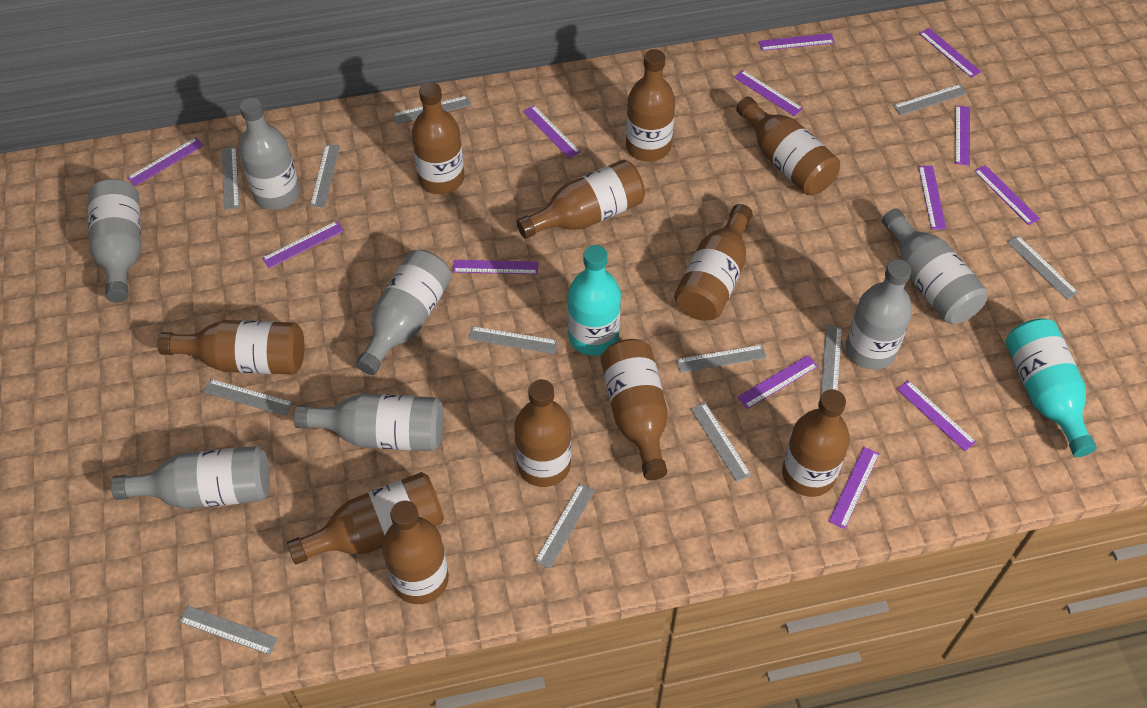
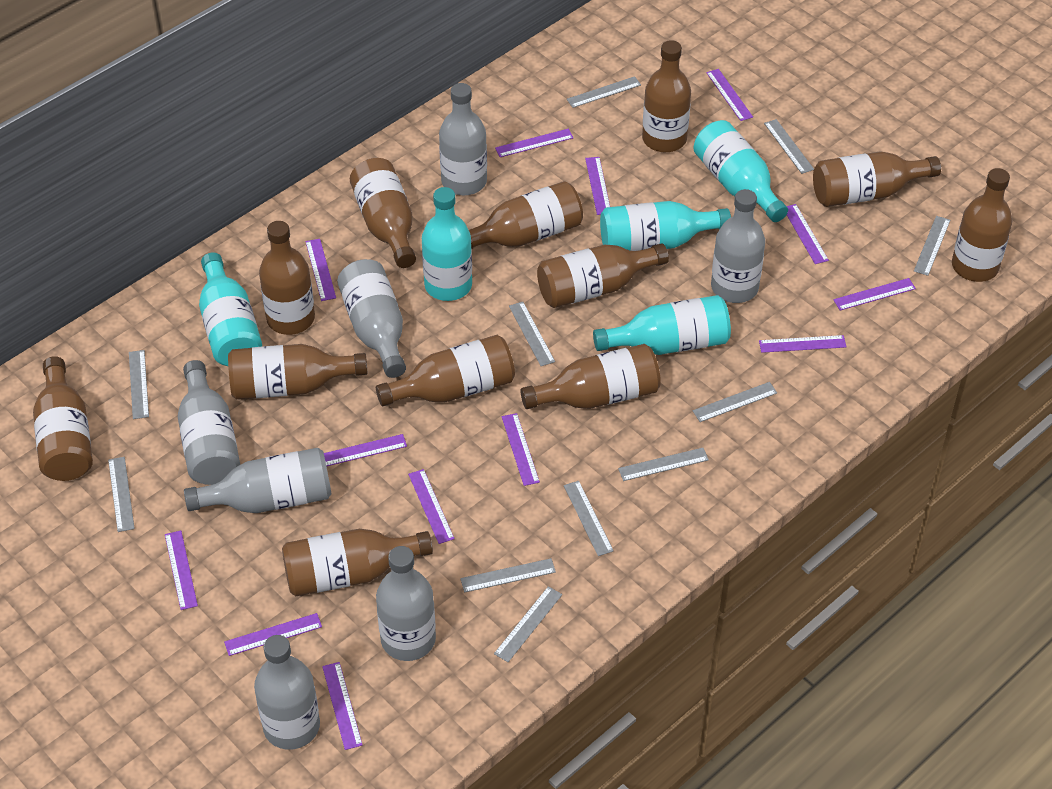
brown bottle: [157,320,304,375] [287,472,444,565] [382,500,449,604] [411,82,465,194] [514,379,571,487] [517,159,645,239] [601,339,668,480] [626,49,675,162] [674,204,753,321] [736,96,840,195] [782,389,850,497] = 11 -> [33,356,93,481] [228,344,367,400] [259,221,315,335] [282,529,433,596] [350,158,416,268] [376,335,515,406] [469,181,583,248] [521,344,661,409] [537,243,669,308] [642,40,691,152] [813,151,941,207] [952,168,1012,282] = 12
grey ruler: [179,606,278,655] [203,379,293,416] [221,147,239,210] [310,145,340,207] [392,96,471,124] [468,326,558,354] [535,483,595,569] [676,345,767,373] [691,402,751,482] [821,325,842,395] [893,84,968,115] [1007,236,1078,299] = 12 -> [108,457,135,532] [129,350,149,419] [460,558,556,593] [494,586,562,662] [509,302,555,366] [564,481,614,556] [567,76,641,108] [618,448,709,481] [693,382,777,422] [764,119,814,174] [914,216,950,276] = 11
turquoise bottle: [568,245,621,356] [1005,318,1097,457] = 2 -> [199,252,262,366] [422,187,472,301] [593,295,731,355] [600,201,731,251] [693,120,788,222] = 5

